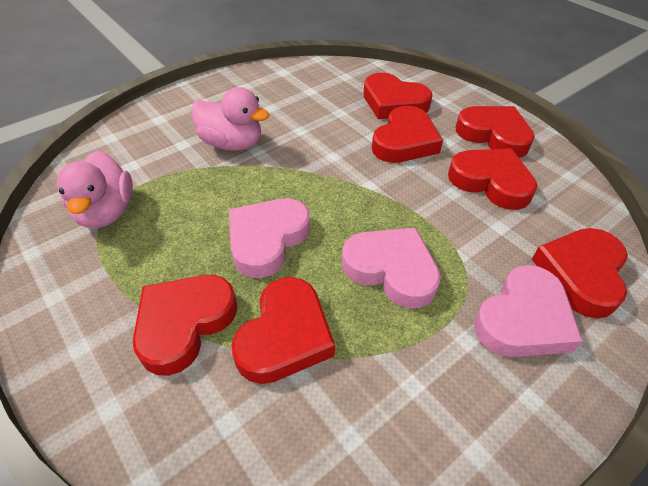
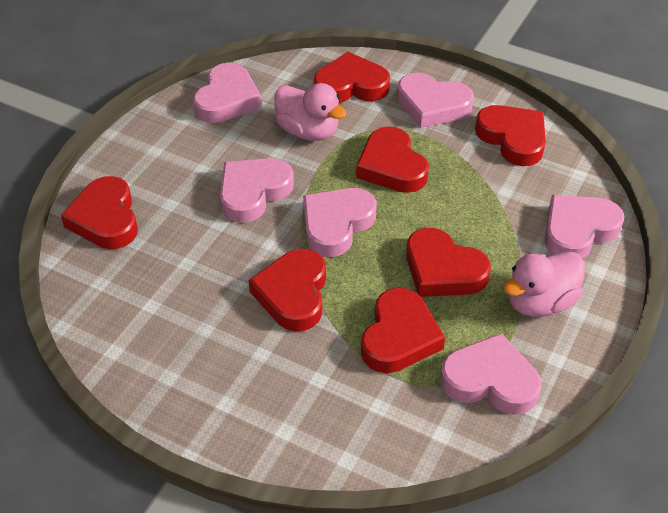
pink heart: [229,198,310,278] [342,228,441,308] [474,265,583,357] = 3 -> [193,63,262,123] [220,158,294,223] [303,188,376,257] [397,72,474,128] [440,333,541,415] [545,195,624,259] = 6

